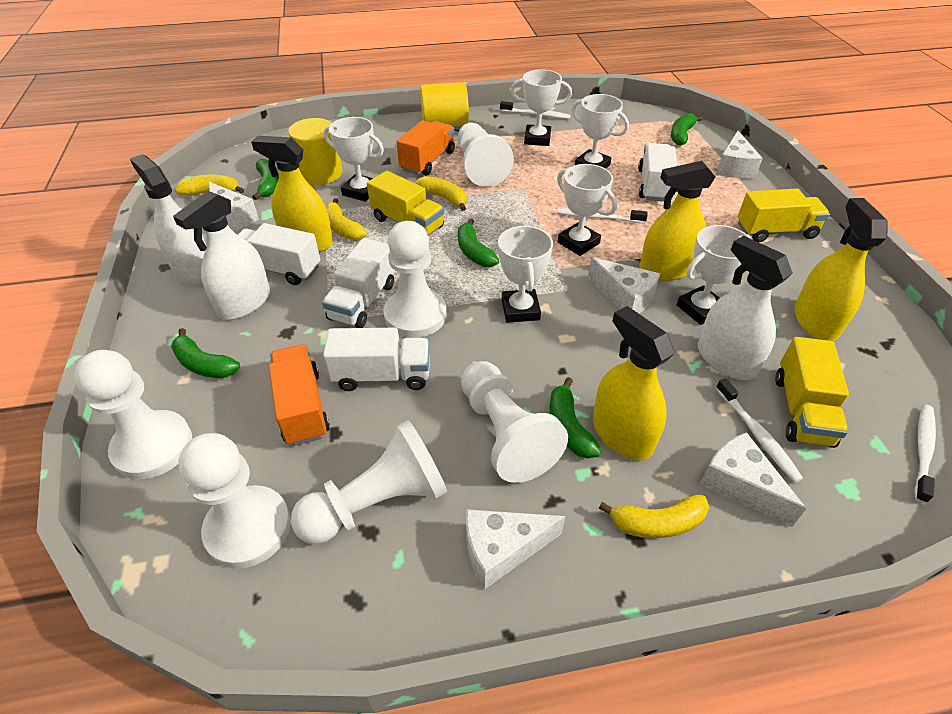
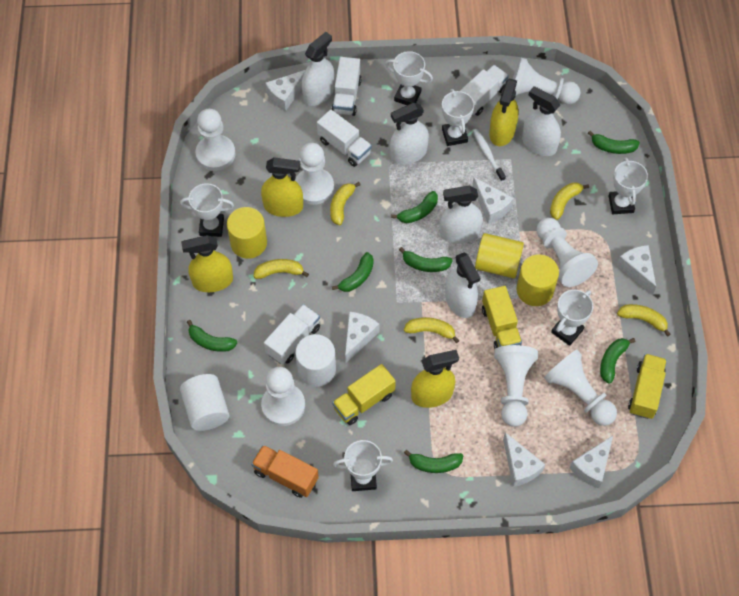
green banana: [171,328,240,378] [252,159,279,200] [458,219,499,267] [549,377,601,459] [671,113,703,146] = 5 -> [187,320,237,352] [332,252,374,292] [391,191,438,223] [399,247,453,272] [404,450,463,473] [588,131,640,154] [600,338,635,384] = 7
orange truck: [269,344,330,446] [397,120,455,176] = 2 -> [251,445,319,498] = 1
white cheese: [208,182,259,231] [466,509,565,589] [588,257,660,313] [699,432,806,527] [716,131,763,178] = 5 -> [265,70,305,111] [345,311,380,364] [472,177,514,224] [503,432,545,487] [570,436,613,488] [617,245,656,296] = 6
white cylinder: none = 0 -> [180,374,229,431] [295,334,336,387] = 2
white pawn: [74,350,192,479] [178,433,291,569] [291,420,447,544] [384,221,447,338] [458,123,514,187] [461,361,568,483] = 6 -> [196,109,236,171] [261,367,305,426] [295,143,334,205] [494,345,538,427] [513,58,581,104] [536,218,598,287] [544,350,617,426] = 7
white spray bottle: [130,154,206,285] [173,191,270,320] [698,236,793,380] = 3 -> [302,32,335,106] [390,103,429,165] [440,186,482,244] [445,252,480,318] [522,86,561,156] = 5
white toothbrush: [500,101,571,119] [557,208,648,223] [716,378,803,483] [915,405,936,504] = 4 -> [473,129,506,182] = 1
yellow banana: [175,175,244,196] [326,198,367,241] [414,176,467,211] [599,495,709,538] = 4 -> [254,259,309,279] [330,182,361,225] [404,317,460,343] [550,183,589,220] [617,304,671,337] = 5
yellow cylinder: [288,118,342,185] [420,82,469,126] = 2 -> [227,207,267,259] [475,233,524,278] [516,254,559,306] = 3

